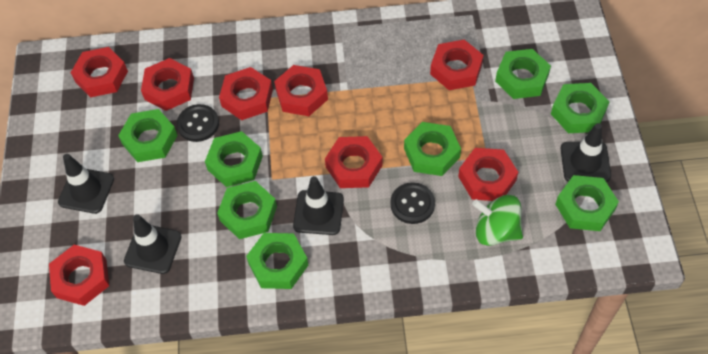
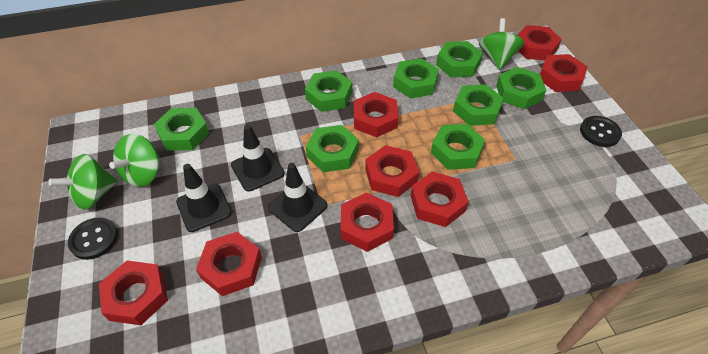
black traffic cone: [58,154,114,214] [124,214,182,274] [293,176,344,235] [561,123,611,182] = 4 -> [176,164,232,232] [231,124,285,192] [268,163,328,232] = 3
green spinning top: [472,195,523,246] = 1 -> [48,154,118,210] [109,134,159,187] [479,18,524,70] = 3

